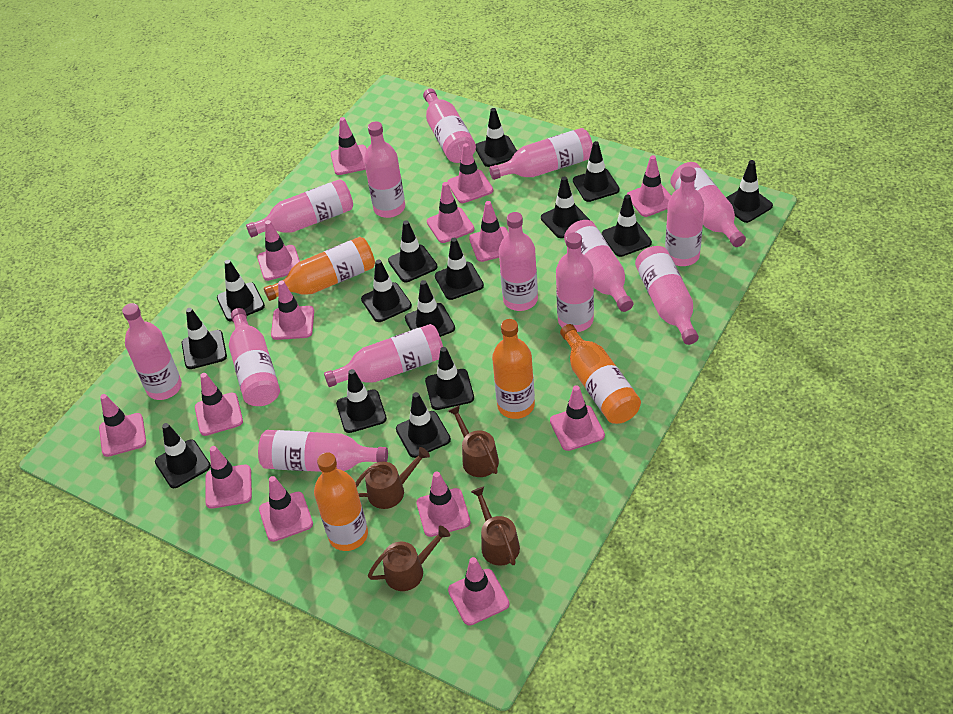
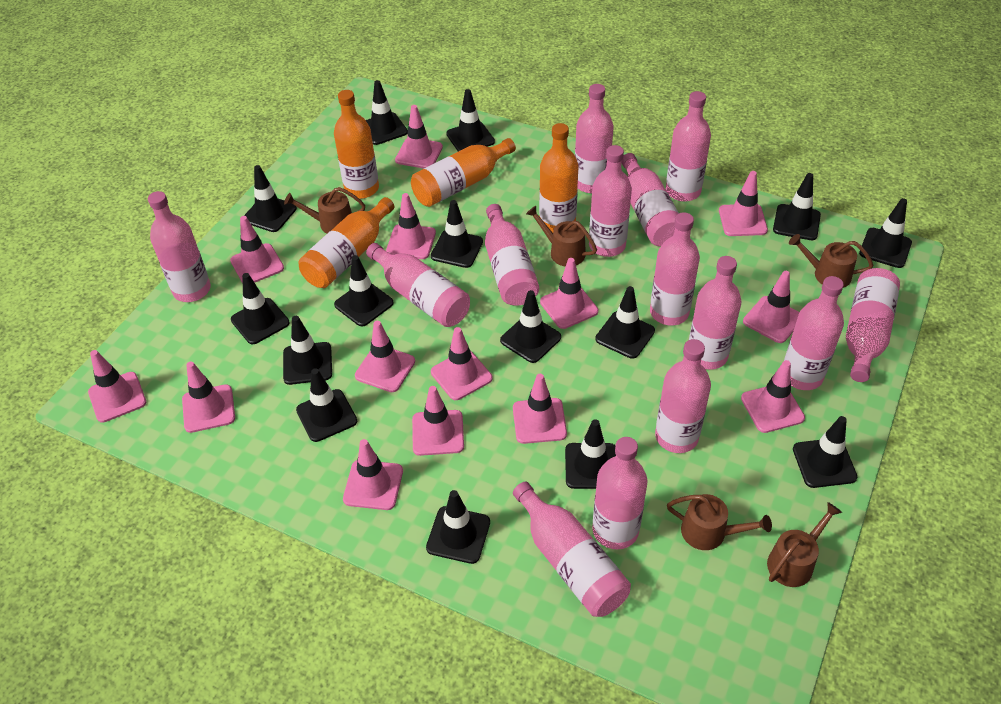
brown watering can: [356,447,430,509] [368,526,450,591] [448,405,499,477] [471,486,520,566] = 4 -> [284,187,365,234] [526,206,597,267] [667,494,772,550] [767,502,842,587] [789,234,873,288] = 5

